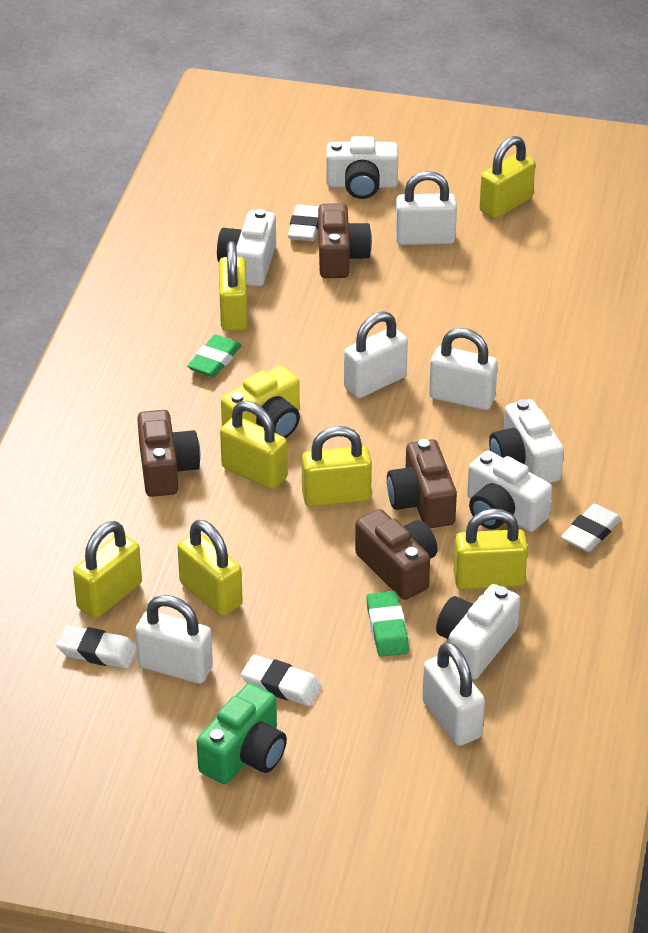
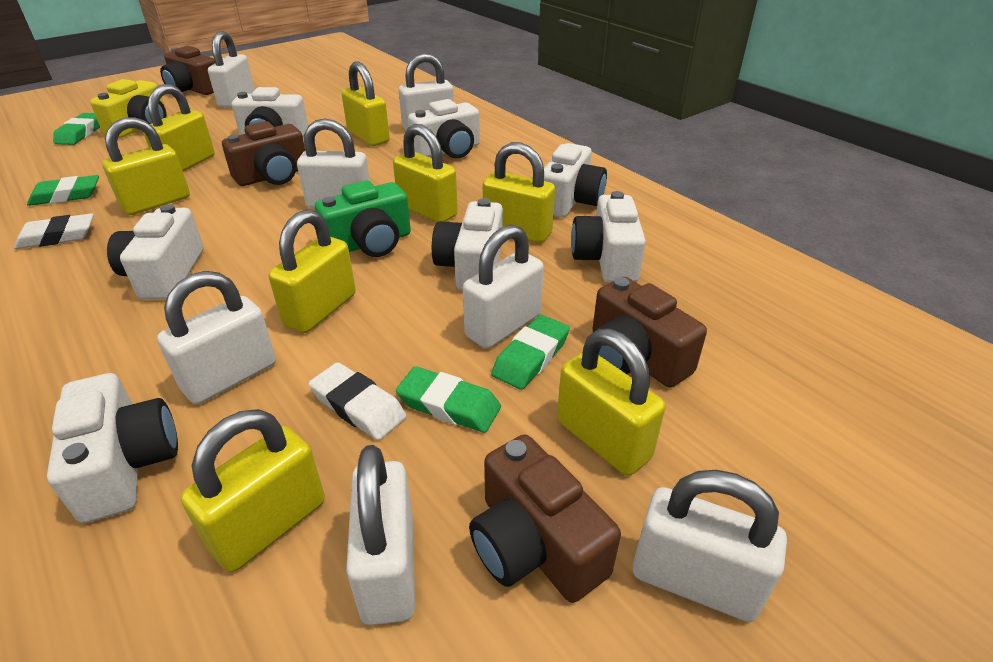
green eraser: [187,334,242,377] [366,591,409,657] = 2 -> [27,175,99,206] [53,113,100,145] [396,366,501,433] [491,315,570,390] = 4
white camera: [217,209,276,286] [326,136,398,199] [436,584,520,680] [467,450,552,532] [489,399,564,483] = 5 -> [47,373,178,523] [107,204,204,300] [232,87,308,136] [408,99,480,158] [432,198,503,291] [544,143,607,218] [571,191,646,282] = 7
white eraser: [57,625,137,669] [241,655,322,706] [288,204,319,241] [561,504,622,552] = 4 -> [14,213,94,249] [309,362,407,440] = 2
white padlock: [135,595,213,684] [344,311,408,398] [395,171,457,245] [422,642,485,746] [429,328,498,410] = 5 -> [157,271,276,404] [208,31,255,108] [297,119,370,208] [346,445,415,625] [399,53,454,130] [463,225,544,349] [633,470,787,622] = 7
yellow padlock: [73,521,142,618] [178,520,243,616] [219,241,248,331] [220,401,288,490] [302,426,372,507] [453,509,528,590] [479,136,535,219] = 7 -> [102,117,190,215] [143,84,215,172] [181,409,325,572] [269,209,356,333] [342,61,390,146] [393,124,458,222] [483,142,555,243] [557,329,665,475] = 8

